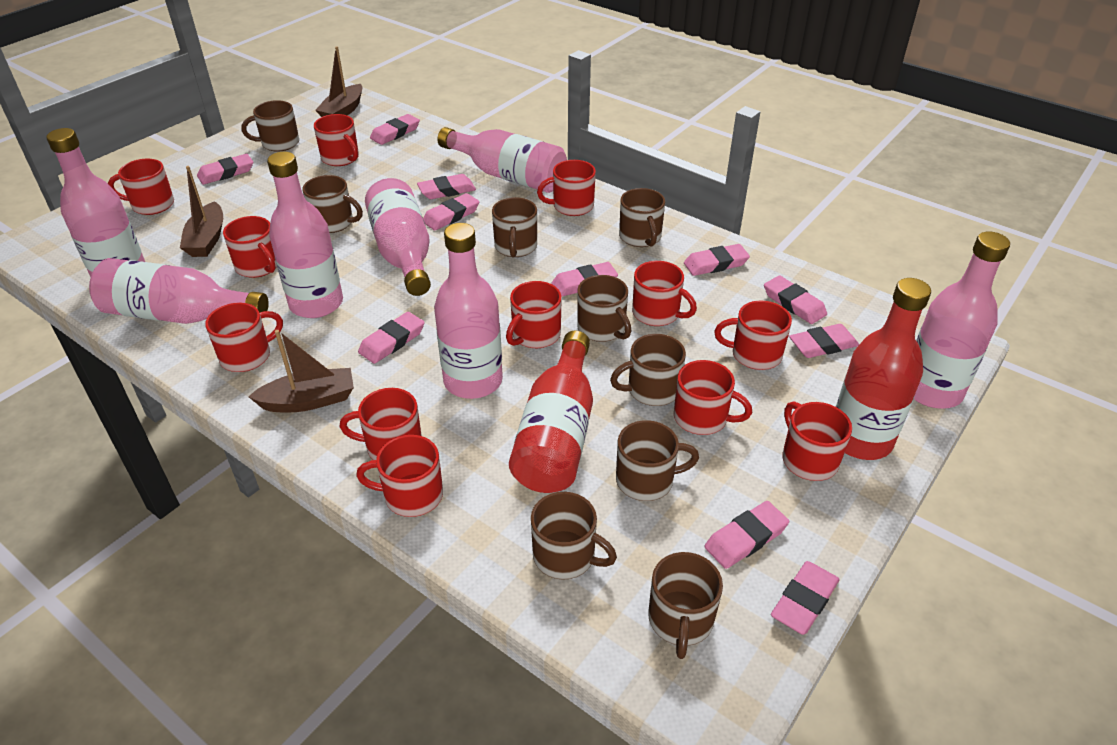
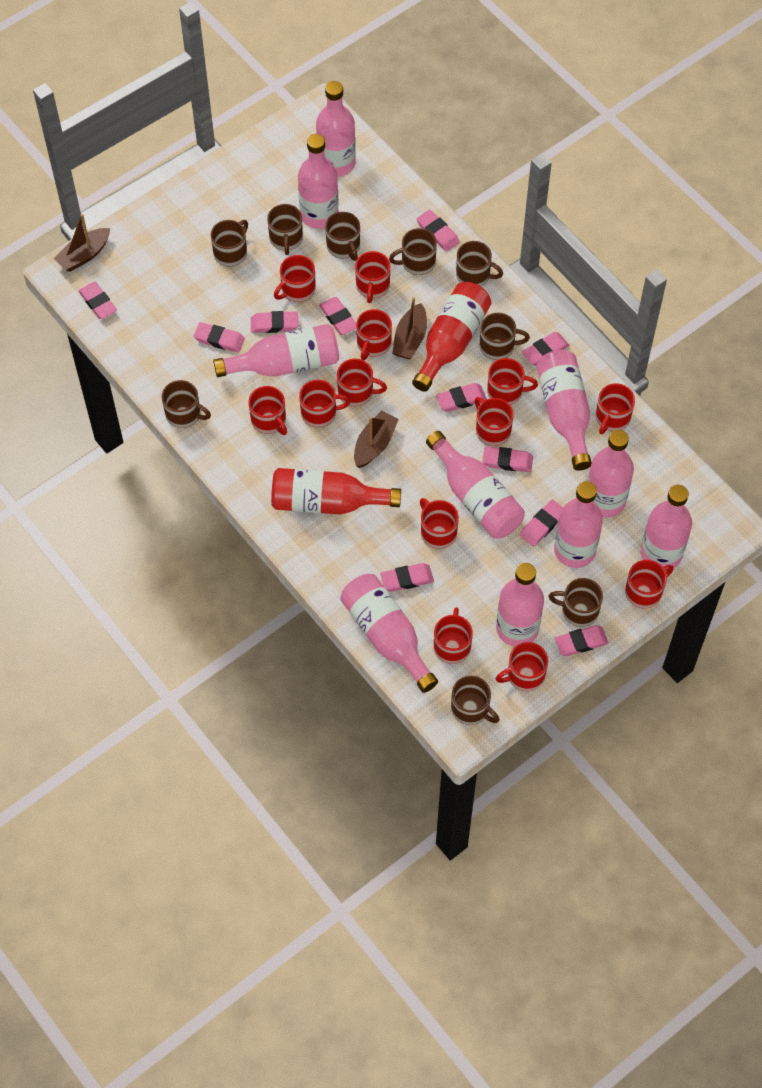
pink bottle: [47,128,145,277] [89,258,269,324] [267,152,343,318] [365,178,431,296] [434,223,503,399] [437,127,567,193] [914,231,1010,409] = 7 -> [213,324,339,377] [298,134,339,229] [316,81,356,177] [340,574,438,693] [426,431,525,539] [496,563,544,647] [536,350,592,471] [554,481,603,568] [588,429,634,518] [641,485,692,571] = 10
red mug: [108,159,174,215] [205,303,283,372] [223,216,277,278] [314,114,359,166] [340,388,422,460] [356,435,443,517] [506,281,562,348] [537,160,596,216] [632,261,697,326] [674,360,752,435] [714,301,792,370] [782,401,852,481] = 12 -> [248,386,287,435] [274,255,316,302] [299,380,351,427] [337,359,387,406] [355,251,390,303] [356,309,392,360] [420,498,459,549] [434,607,473,664] [474,397,514,446] [487,358,538,405] [496,642,548,691] [596,383,635,434] [625,560,674,608] = 13

